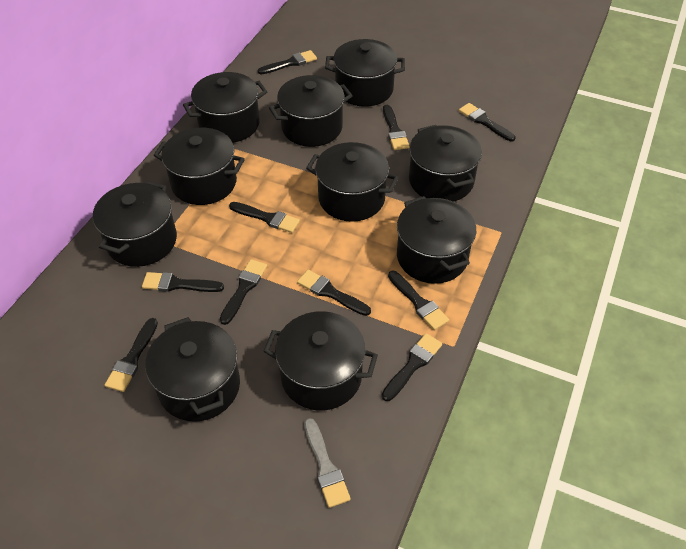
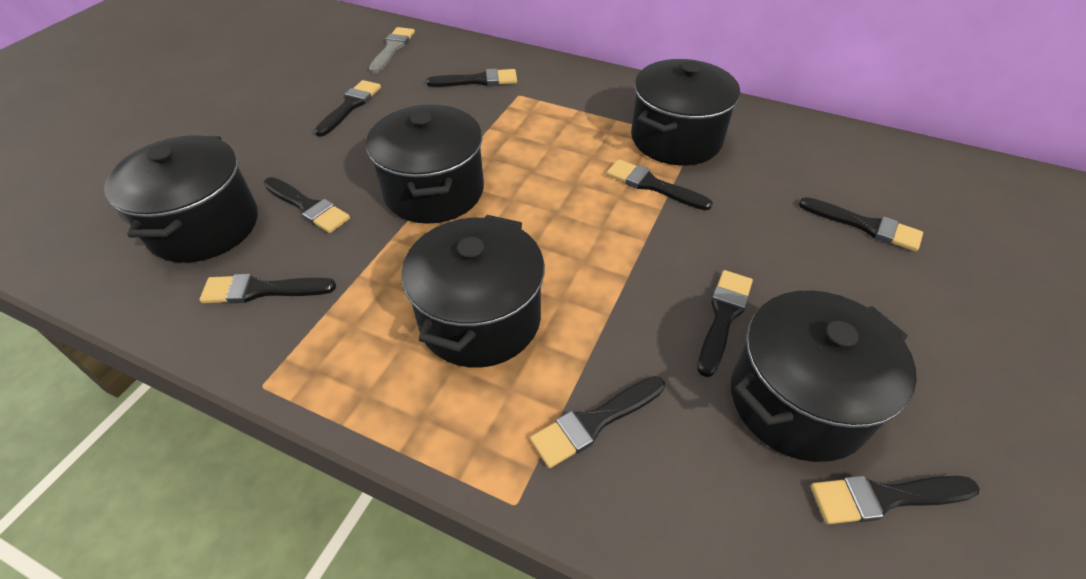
black brush: [105,318,158,392] [142,272,224,292] [220,259,267,325] [229,202,300,233] [257,50,317,74] [297,270,371,316] [382,333,442,401] [383,105,410,150] [388,271,449,330] [459,103,516,141] = 10 -> [199,274,336,304] [263,177,350,233] [314,80,381,137] [426,69,517,87] [530,376,665,468] [606,159,713,210] [697,270,753,377] [799,197,923,251] [810,475,980,524] = 9
black pot: [93,181,177,267] [145,317,240,422] [154,128,245,205] [183,72,267,143] [263,311,378,411] [269,75,353,147] [306,142,399,222] [325,39,405,107] [397,196,476,284] [409,125,482,202] = 10 -> [104,135,258,263] [366,105,484,224] [401,215,545,368] [631,59,740,165] [731,290,917,462] = 5

